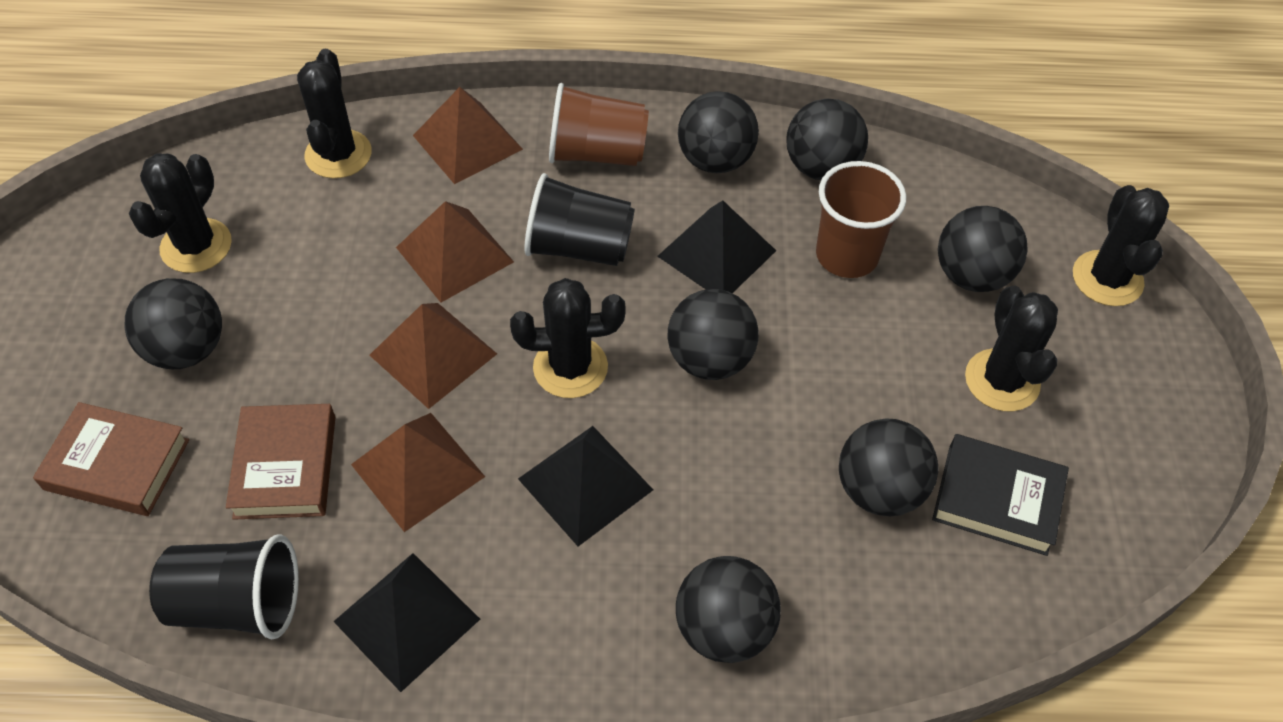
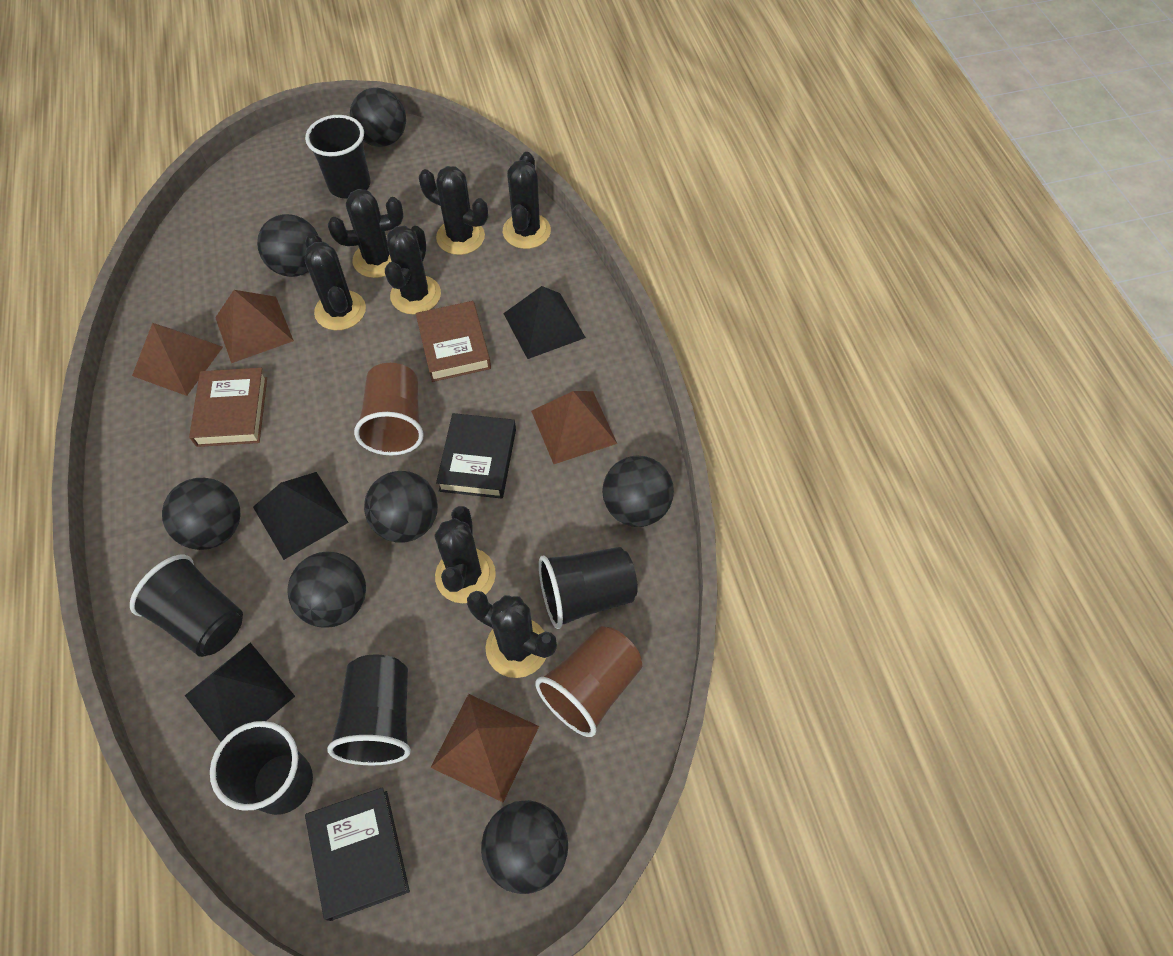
black book: [932,434,1069,556] = 1 -> [305,787,410,921] [436,413,516,499] = 2
black cactus: [129,153,232,273] [297,49,372,178] [510,278,626,398] [965,286,1058,411] [1073,185,1169,306] = 5 -> [305,233,366,330] [328,189,403,278] [385,226,441,314] [419,166,488,255] [435,506,496,603] [467,591,557,678] [503,152,551,249] = 7
black cup: [149,535,299,640] [524,173,635,266] = 2 -> [130,555,243,657] [210,721,313,815] [305,115,371,199] [327,655,411,766] [539,547,638,629] = 5

